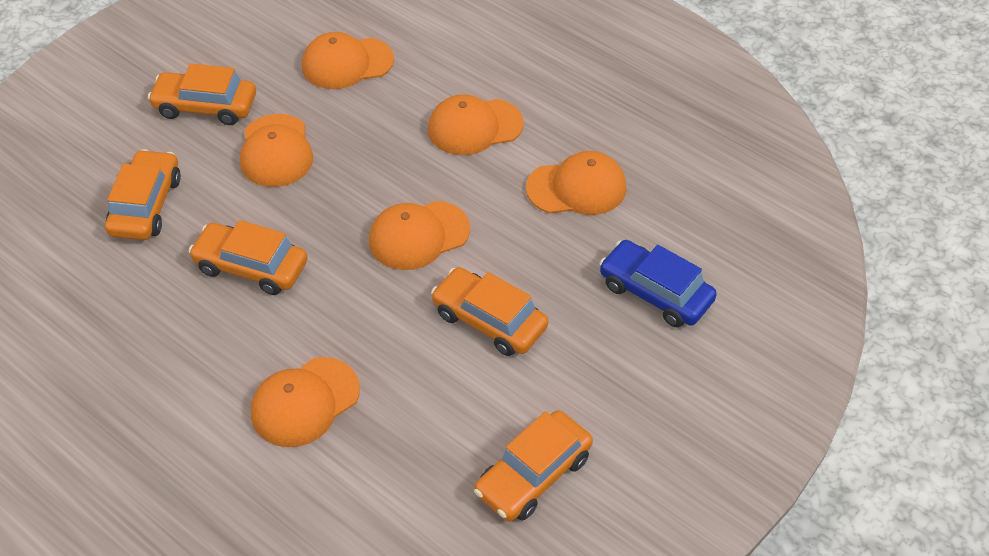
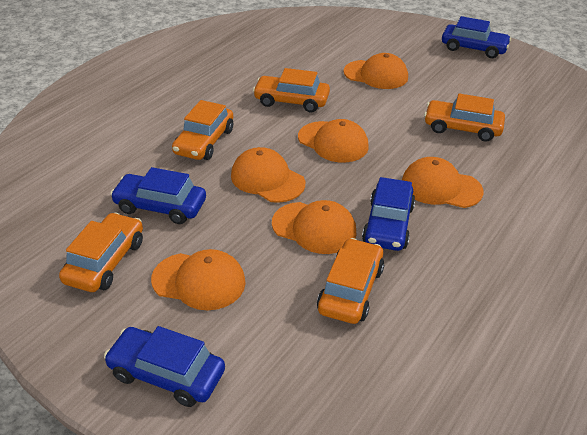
blue car: [599,240,717,328] = 1 -> [104,326,225,407] [110,167,206,224] [362,177,415,251] [442,16,511,58] = 4

